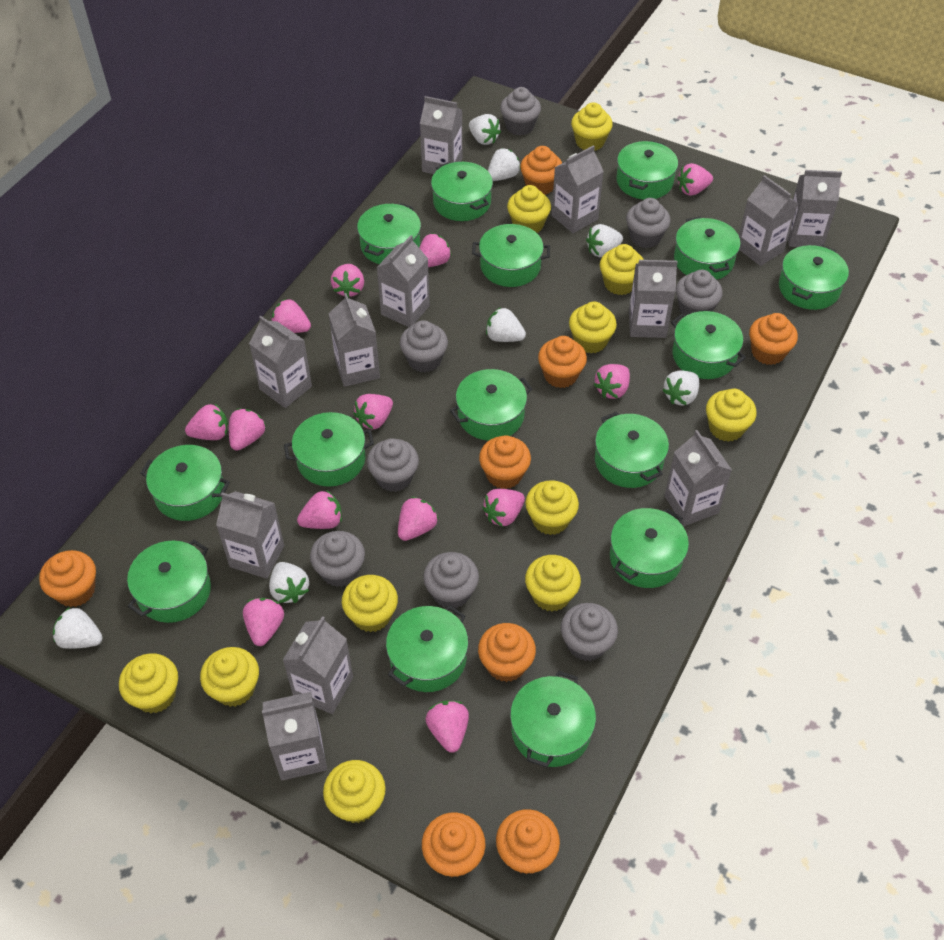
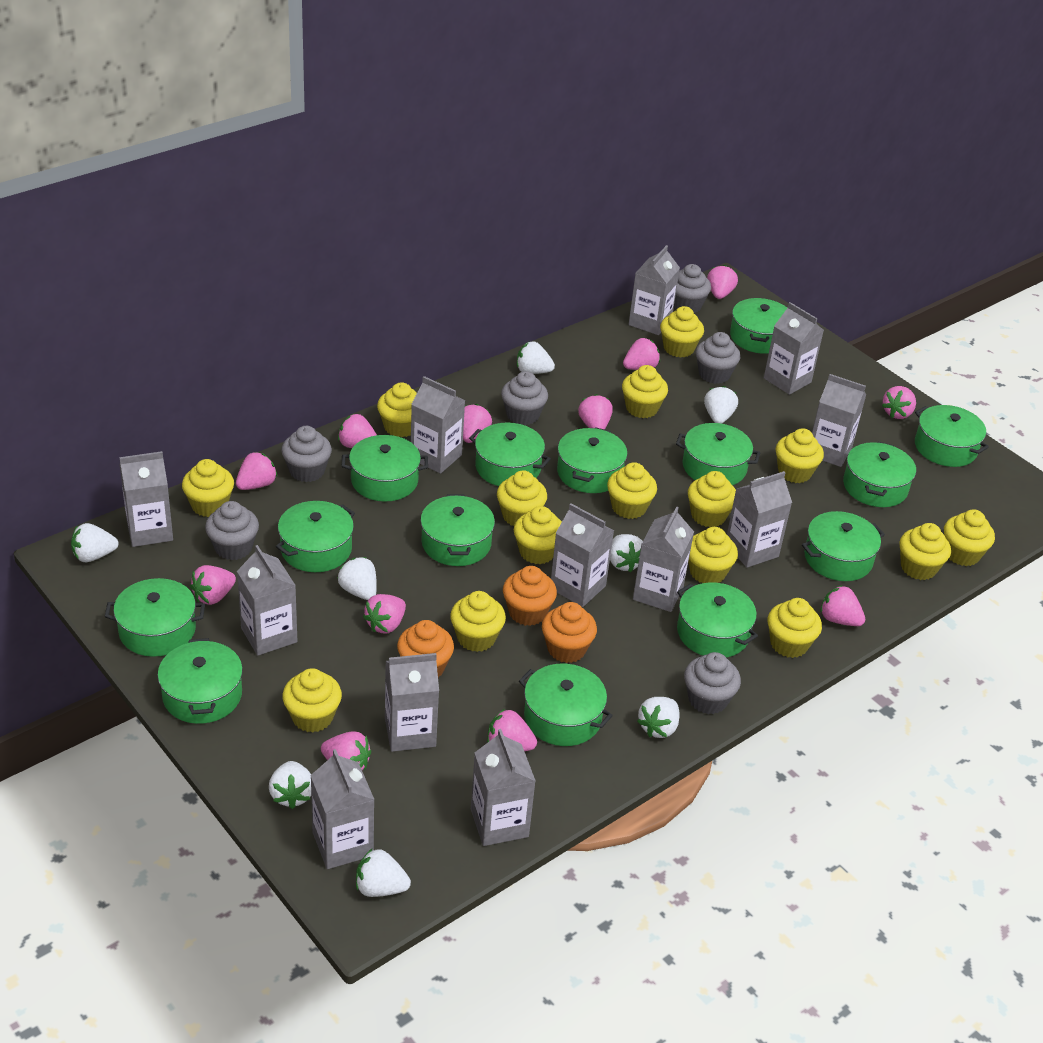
green pot: [127,540,211,623] [140,445,230,521] [284,412,374,487] [357,203,421,264] [386,605,468,692] [431,162,493,221] [450,369,532,441] [472,224,550,287] [510,671,596,768] [595,412,669,488] [610,508,689,588] [616,140,678,200] [671,311,746,379] [674,216,740,280] [779,245,849,310] = 15 -> [105,578,205,657] [157,638,243,724] [276,501,355,572] [342,435,428,502] [420,494,495,566] [469,422,551,486] [519,664,613,746] [557,427,627,493] [676,423,760,485] [677,582,758,658] [730,298,787,354] [802,511,885,581] [843,442,916,507] [915,405,989,467] = 14
grey cupcake: [310,531,365,587] [367,438,419,492] [400,320,448,373] [423,552,479,608] [500,87,541,135] [561,603,618,661] [626,198,671,248] [676,270,723,316] = 8 -> [205,501,259,560] [281,426,332,482] [501,371,548,425] [674,264,711,313] [684,652,741,714] [696,332,740,384] = 6
orange cupcake: [39,550,96,607] [422,812,486,877] [478,623,536,682] [479,435,531,489] [496,809,560,874] [520,146,562,195] [538,336,587,388] [749,313,798,365] = 8 -> [397,620,454,678] [503,566,557,626] [542,602,597,663] = 3
pink strawberry: [185,404,228,440] [229,409,266,451] [243,598,284,646] [271,299,311,333] [297,490,342,529] [331,264,364,297] [353,394,393,429] [398,497,438,541] [419,233,452,267] [425,701,469,753] [482,489,525,527] [594,364,630,399] [677,163,713,196] = 13 -> [190,565,236,605] [236,452,277,490] [321,731,371,770] [338,414,377,448] [363,594,406,633] [463,404,492,443] [487,709,537,751] [578,394,613,430] [623,338,660,370] [707,265,738,299] [820,585,865,626] [882,386,916,419] = 12
white strawberry: [53,607,103,649] [269,562,309,603] [469,114,501,145] [486,307,526,342] [488,148,521,181] [586,224,623,257] [662,371,699,406] = 7 -> [71,523,118,562] [269,761,311,809] [337,557,377,600] [356,848,411,897] [517,341,555,374] [610,534,643,572] [637,697,680,738] [704,386,738,424] = 8
yellow cupcake: [119,653,178,713] [200,647,259,707] [323,760,386,823] [342,575,398,632] [507,185,551,233] [525,480,579,535] [525,555,581,612] [569,302,617,353] [571,103,613,151] [600,244,644,295] [706,389,757,442] = 11 -> [182,459,234,517] [282,668,342,732] [377,382,417,437] [450,591,506,652] [497,470,547,526] [514,506,562,564] [607,462,657,519] [622,365,668,418] [660,306,704,358] [688,471,736,527] [688,527,738,583] [768,598,822,658] [776,428,824,483] [899,523,951,580] [944,509,995,566] = 15

